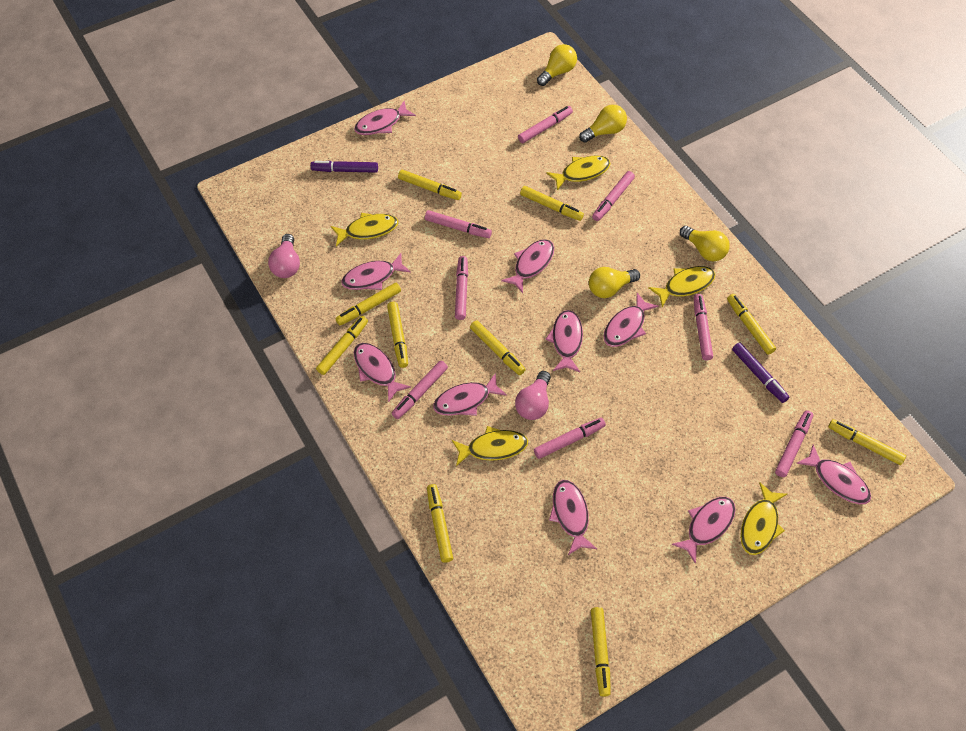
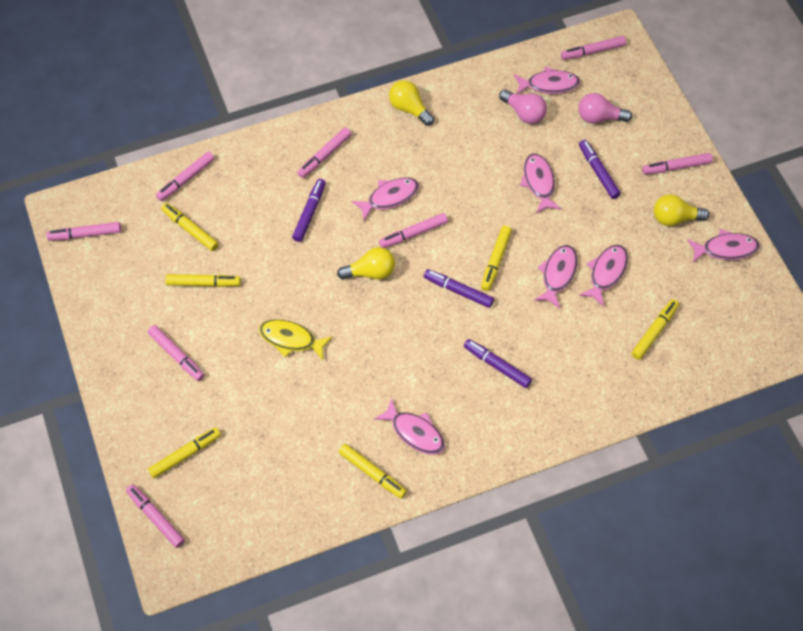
pink fish: [341,253,411,290] [354,101,416,135] [354,343,411,402] [433,373,507,416] [501,239,554,293] [545,310,583,372] [549,480,597,555] [604,293,659,347] [671,497,735,564] [796,444,871,504] = 10 -> [352,178,419,221] [374,398,445,455] [514,66,580,94] [520,153,561,213] [534,245,578,309] [579,245,628,307] [687,229,760,262] = 7
purple marker: [310,161,378,173] [732,343,789,403] = 2 -> [292,179,326,242] [424,269,494,308] [464,339,532,388] [579,140,621,199] = 4
yellow fish: [331,213,398,246] [452,426,528,466] [547,156,610,191] [649,266,715,307] [740,482,787,555] = 5 -> [259,319,333,360] = 1
yellow light bulb: [537,44,577,86] [579,105,627,143] [589,267,640,298] [680,226,730,261] = 4 -> [337,247,395,280] [389,80,434,126] [654,194,709,226] = 3
yellow marker: [316,316,368,375] [335,283,401,325] [387,302,408,368] [398,170,462,200] [427,484,453,563] [470,320,526,375] [520,186,584,221] [591,607,611,697] [727,294,776,355] [828,419,906,465] = 10 -> [148,427,221,478] [161,203,219,251] [165,274,241,287] [339,444,407,499] [481,226,512,291] [632,299,679,360] = 6

